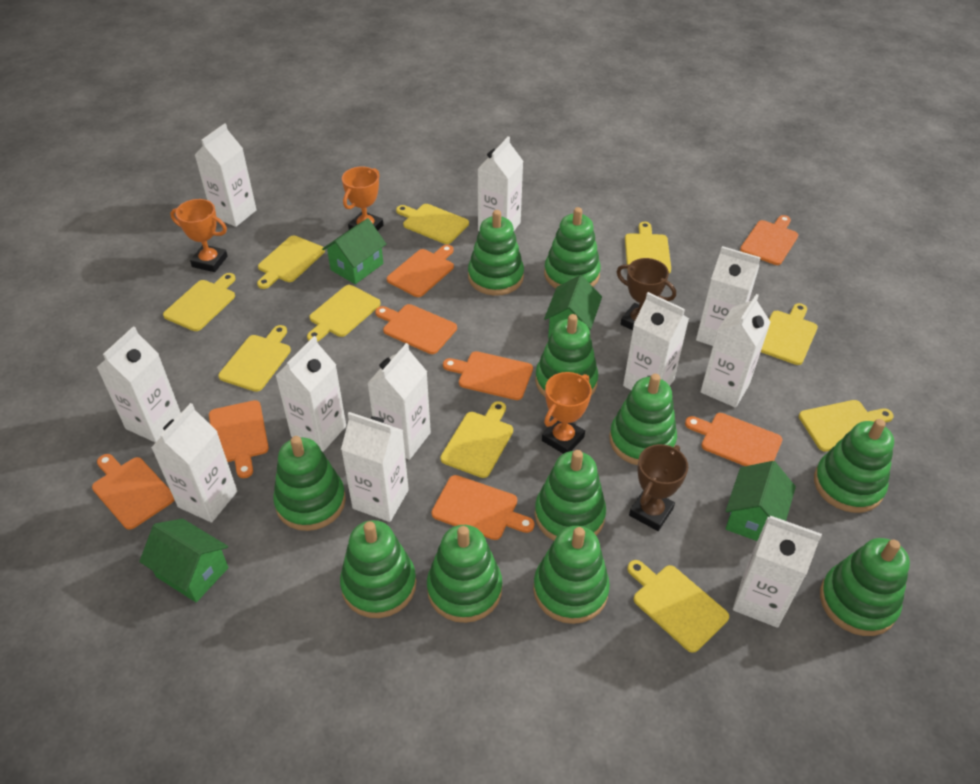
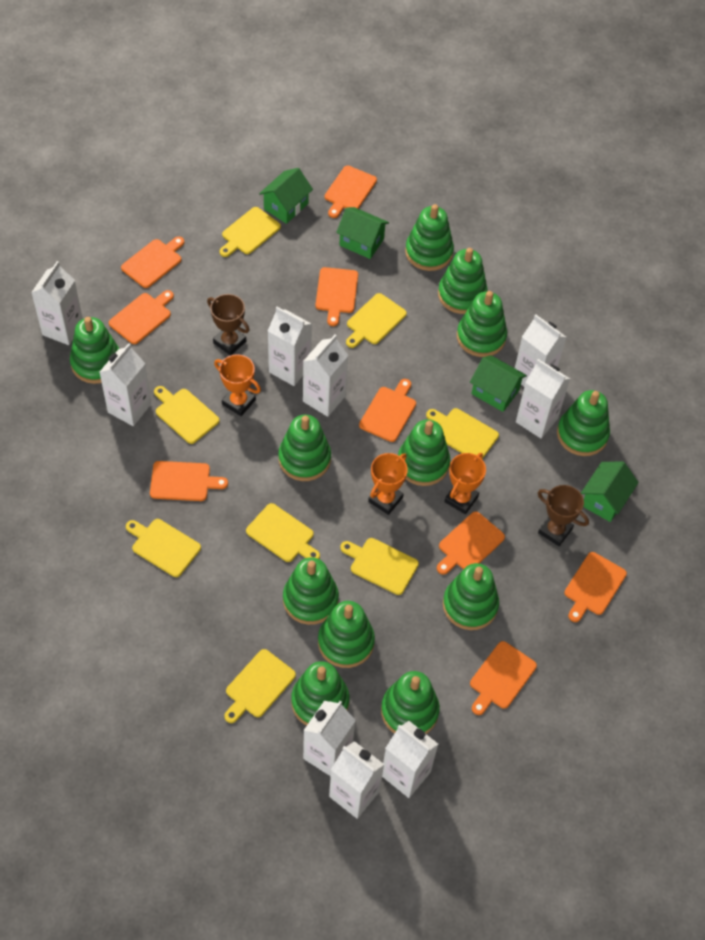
green stacking toy: [273,436,346,531] [340,520,416,618] [427,525,502,623] [468,210,524,296] [533,526,610,624] [535,314,598,398] [535,450,606,541] [544,207,601,288] [609,374,677,465] [814,419,894,513] [820,538,910,636] = 11 -> [70,317,119,384] [278,415,331,481] [283,557,339,625] [291,661,349,725] [318,601,375,668] [381,671,440,734] [398,420,450,486] [405,204,454,271] [438,248,488,314] [443,563,499,630] [457,291,507,357] [557,390,610,456] = 12
orange cutting board: [92,454,174,530] [209,400,269,478] [375,304,457,354] [387,245,454,297] [432,475,535,540] [443,351,533,400] [685,413,782,466] [740,215,798,265] = 8 -> [109,290,174,344] [121,236,184,288] [150,461,228,501] [315,267,358,326] [325,166,377,218] [359,379,416,442] [437,511,505,575] [470,641,537,715] [564,552,627,622] = 9
white carton: [97,326,181,443] [151,403,237,523] [195,123,257,227] [275,336,346,452] [341,412,409,522] [367,343,431,460] [478,136,523,231] [623,292,689,390] [696,246,761,346] [700,294,771,408] [733,515,822,628] = 11 -> [31,261,83,345] [100,343,151,426] [268,307,312,386] [303,334,349,417] [303,701,356,776] [329,741,385,819] [382,721,438,798] [515,315,566,387] [516,359,570,438] = 9
yellow cutting board: [163,273,236,331] [218,325,291,392] [257,236,325,289] [307,285,381,342] [396,204,469,244] [440,401,513,478] [625,222,671,273] [627,560,729,653] [761,303,818,365] [799,400,894,452] = 10 -> [126,519,201,577] [154,386,219,444] [219,207,281,257] [224,649,296,723] [246,503,320,562] [340,538,419,595] [346,293,407,348] [426,408,499,459] = 8

